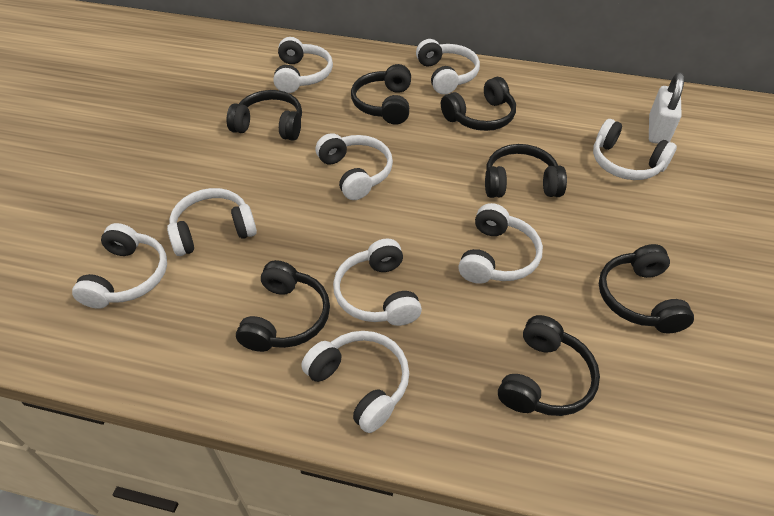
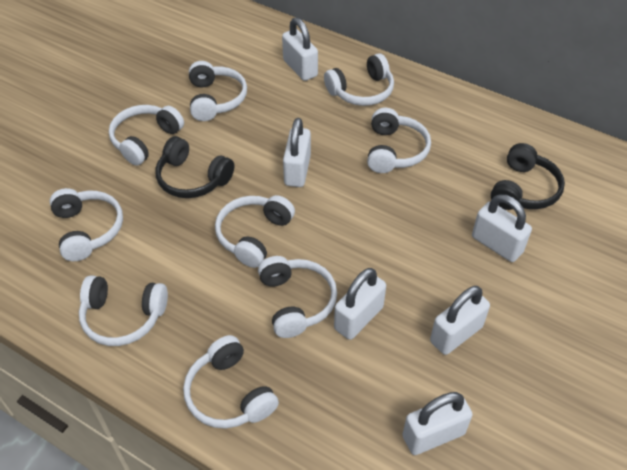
black headphones: [226,90,302,141] [236,260,330,352] [351,64,411,125] [441,77,516,131] [485,144,567,198] [498,315,600,416] [599,244,694,333] = 7 -> [156,136,234,198] [491,143,565,210] = 2
white padlock: [649,72,684,144] = 1 -> [282,17,318,81] [283,118,311,187] [334,268,386,340] [402,392,473,455] [430,286,490,355] [472,194,532,262] = 6

